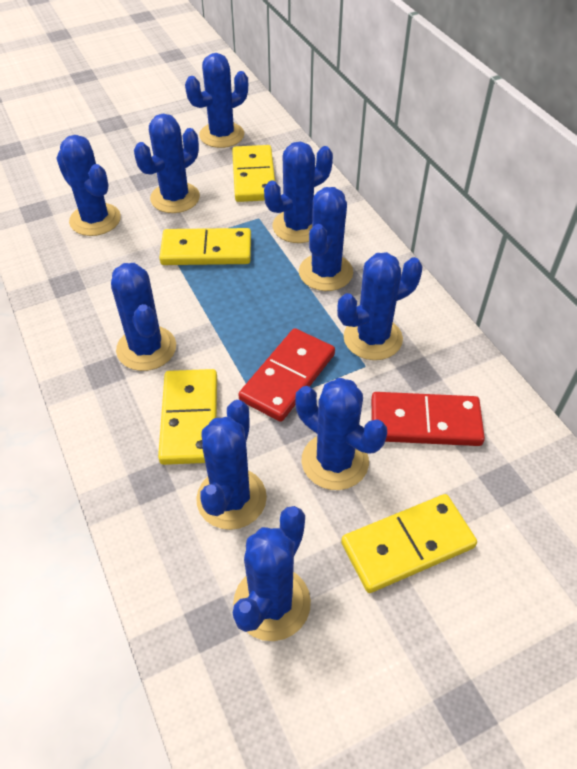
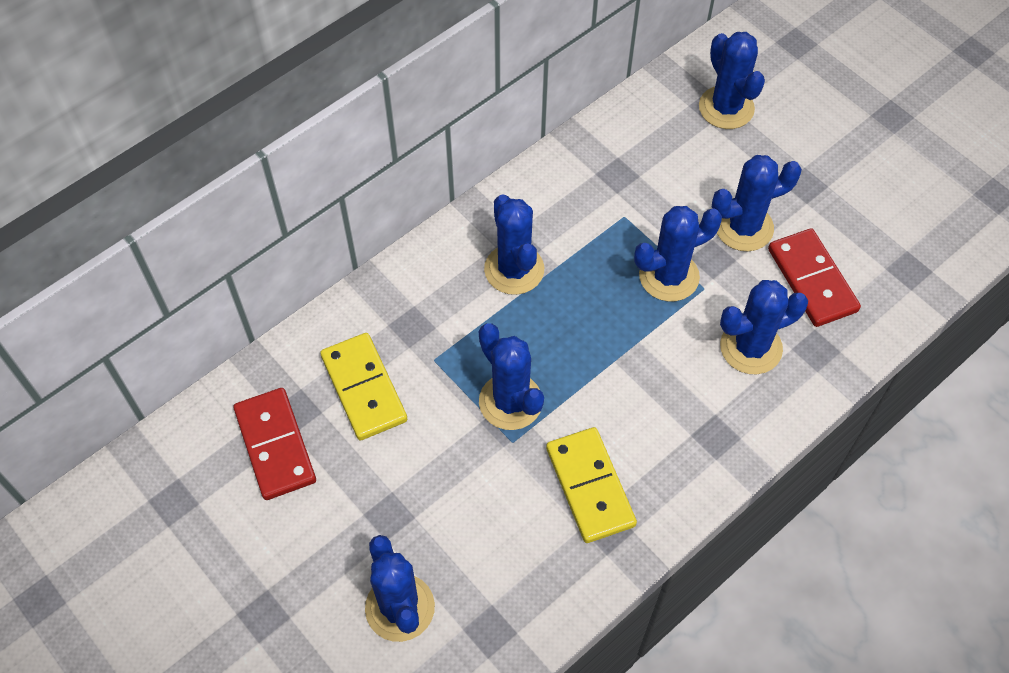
blue cactus: [56,135,121,236] [111,263,176,371] [134,114,200,213] [185,53,248,148] [196,400,267,530] [233,506,311,641] [264,142,333,243] [295,378,387,490] [299,187,353,291] [337,252,422,360] = 10 -> [365,535,435,642] [479,324,544,430] [484,195,544,295] [634,206,722,301] [699,32,765,129] [712,155,802,251] [720,280,808,374] = 7
yellow domino: [158,369,217,465] [159,228,251,265] [232,145,275,202] [341,494,477,593] = 4 -> [320,333,407,440] [546,427,637,543] = 2

